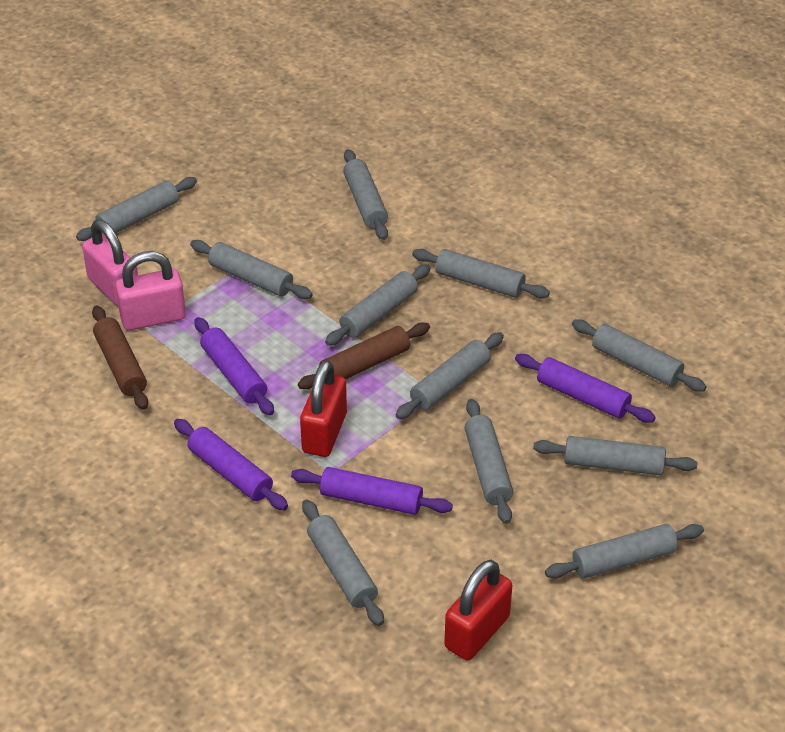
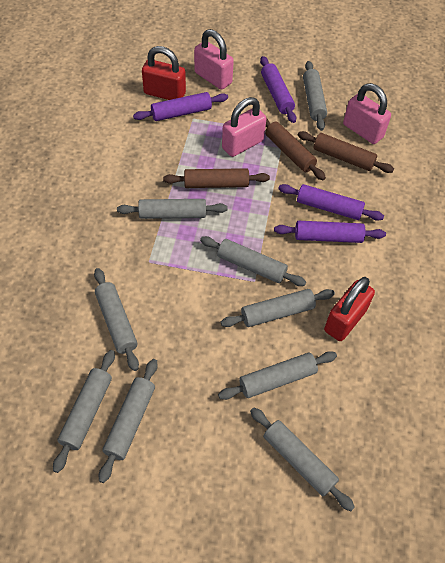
brown rolling pin: [92,306,148,410] [298,323,430,389] = 2 -> [163,168,270,188] [265,117,326,180] [298,131,394,173] = 3
grey rolling pin: [76,177,197,241] [190,240,312,299] [302,499,384,626] [325,264,431,346] [343,149,388,240] [396,332,504,419] [412,249,550,298] [465,399,513,524] [533,436,697,475] [545,524,704,579] [572,319,707,392] = 11 -> [53,350,115,473] [94,268,139,371] [99,359,158,483] [117,199,228,219] [200,236,306,286] [218,351,337,400] [221,289,335,327] [250,407,355,511] [303,61,327,131] = 9
pink padlock: [82,220,138,307] [115,251,186,331] = 2 -> [194,29,234,90] [222,97,267,157] [343,83,391,144] = 3

